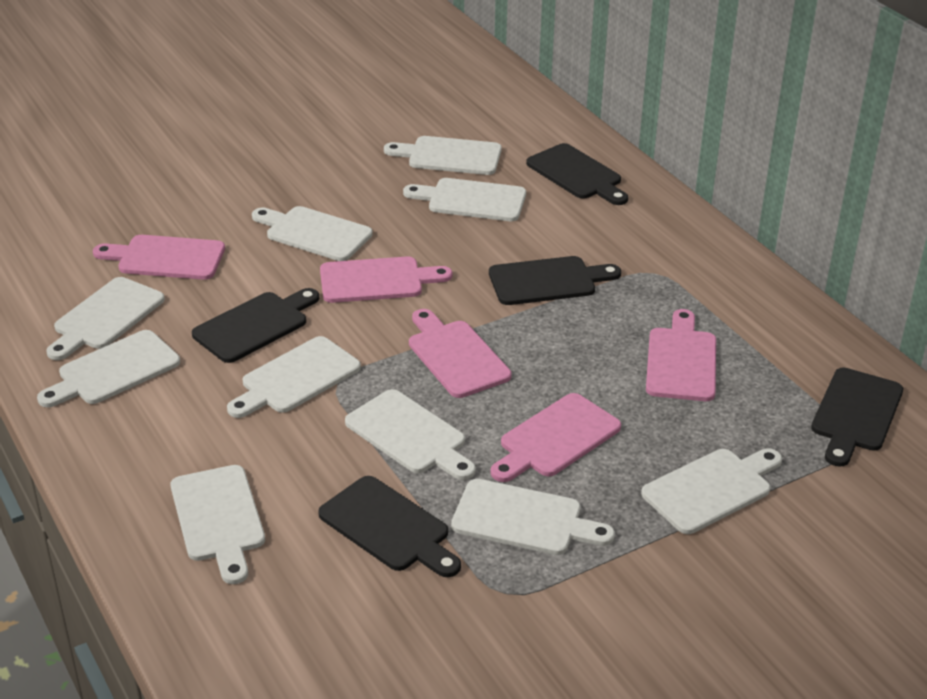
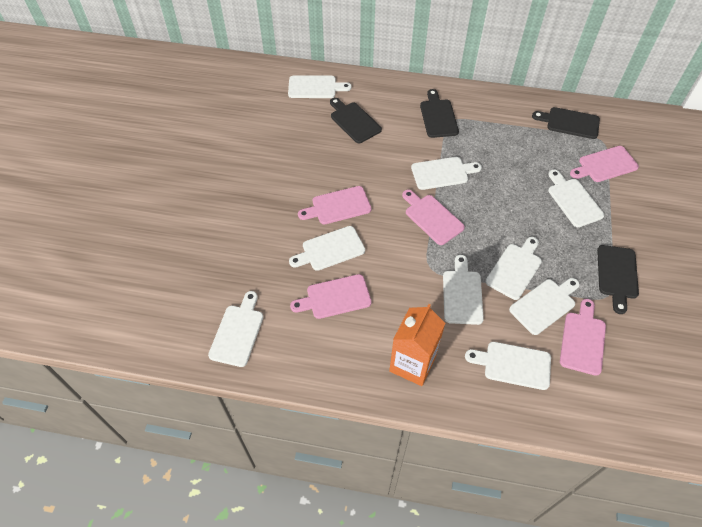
black cutting board: [192,288,319,363] [318,476,461,577] [489,256,621,305] [526,143,628,205] [811,367,903,467] = 5 -> [330,98,382,143] [420,89,459,138] [532,107,600,139] [597,245,639,314] = 4
orange carton: none = 0 -> [389,304,445,386] = 1
white cutting board: [37,330,180,407] [46,277,165,360] [171,465,265,584] [227,336,361,418] [252,206,373,261] [345,389,476,480] [384,136,502,175] [403,178,526,221] [451,479,615,555] [641,448,782,534] = 10 -> [208,291,263,367] [288,76,352,98] [289,226,365,271] [411,157,482,190] [443,255,484,325] [465,342,551,390] [486,237,542,300] [509,278,580,335] [548,169,604,227] = 9

